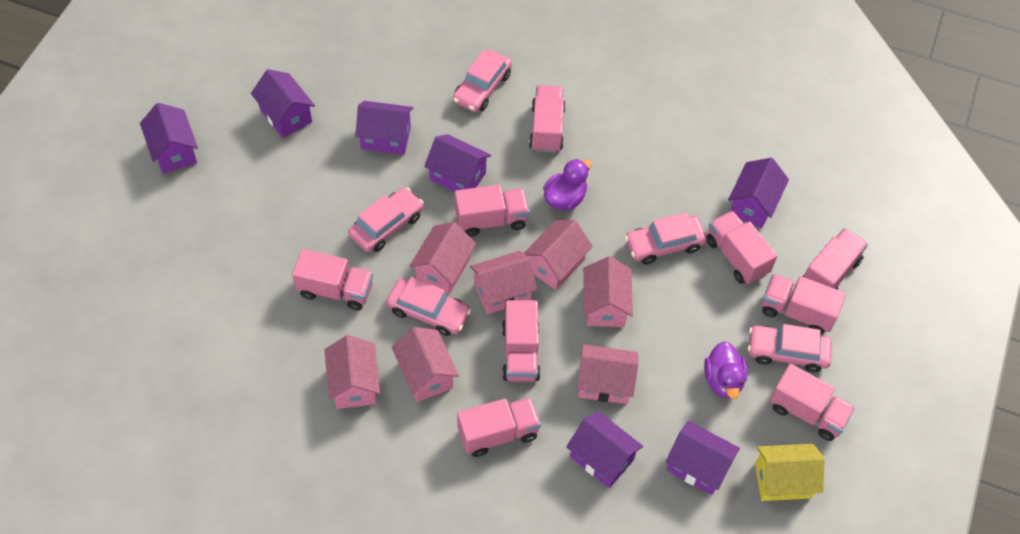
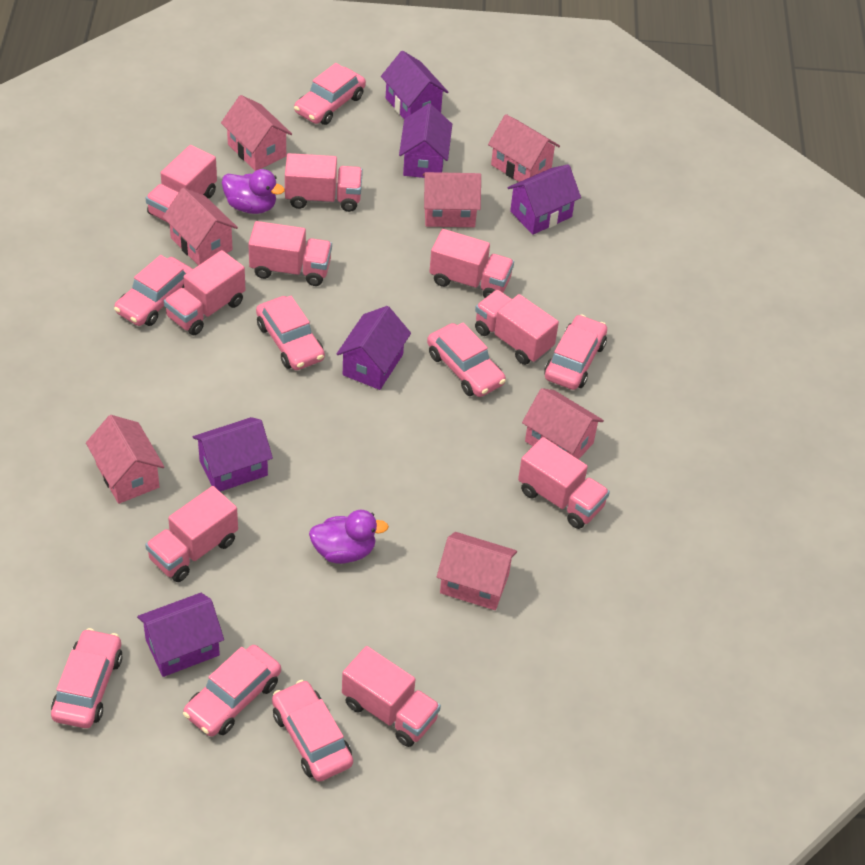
pink car: [348,187,424,252] [386,277,471,336] [453,50,512,112] [625,212,707,265] [748,324,832,372] = 5 -> [51,628,123,728] [114,255,193,326] [183,645,281,737] [256,296,325,370] [272,680,353,781] [294,63,366,125] [427,322,506,397] [544,314,607,390] = 8
purple house: [140,103,198,174] [251,69,315,138] [355,101,413,155] [424,134,491,192] [566,411,643,488] [666,421,740,495] [728,158,789,228] = 7 -> [137,593,224,677] [193,417,273,492] [337,306,411,390] [381,51,448,119] [399,103,452,178] [507,164,581,235] = 6
yellow house: [755,444,825,501] = 1 -> none = 0

